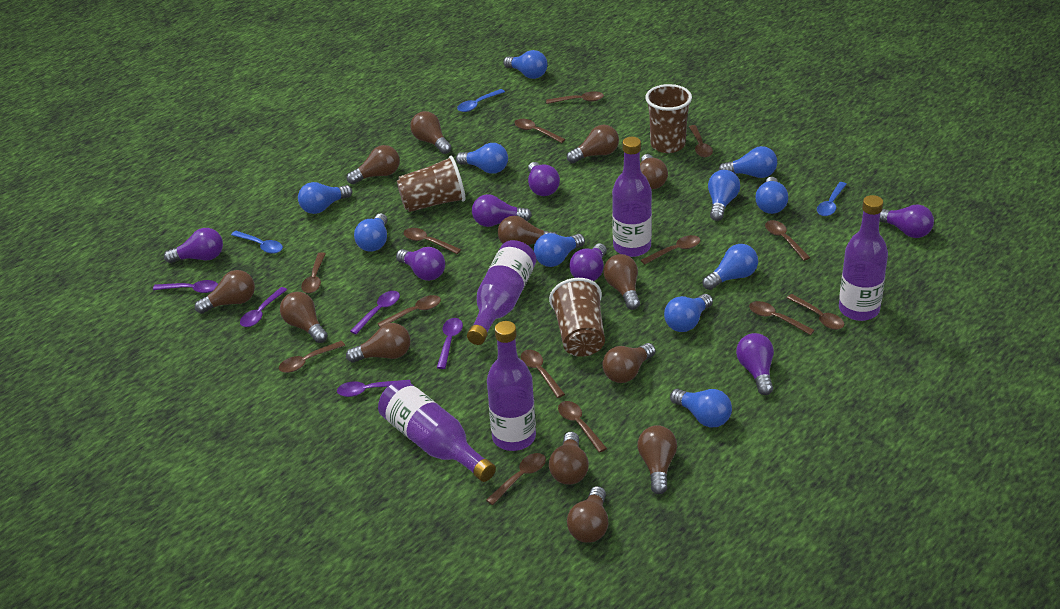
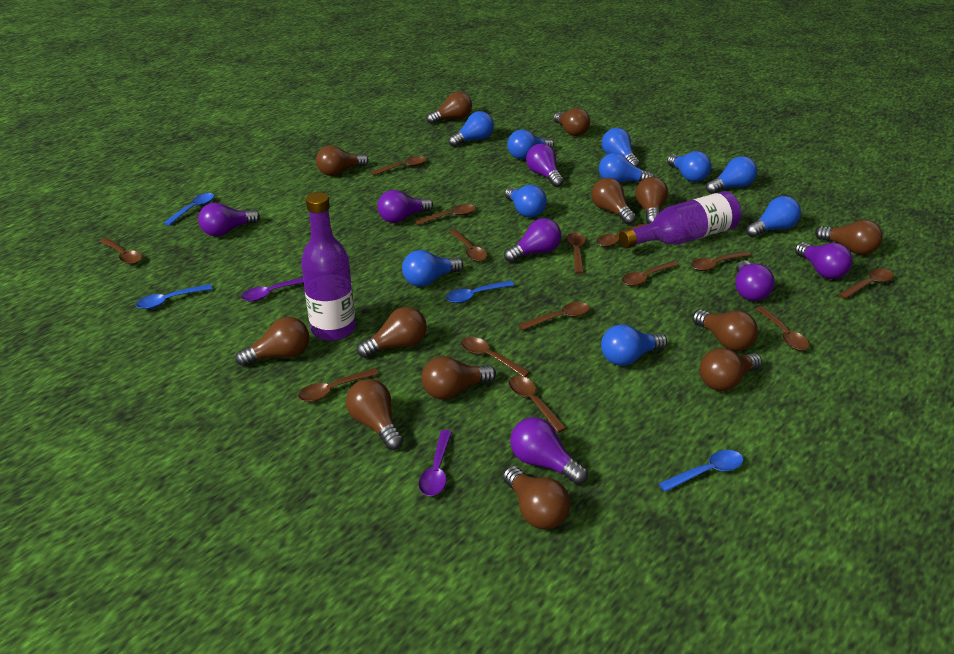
blue light bulb: [298,182,352,214] [354,213,387,252] [456,143,508,174] [504,50,547,79] [534,233,585,267] [664,294,713,332] [670,389,732,428] [703,244,758,290] [708,170,740,221] [718,146,777,178] [755,177,788,214] = 11 -> [402,250,463,287] [449,111,494,147] [505,185,547,218] [507,130,554,159] [599,153,654,183] [601,324,667,366] [602,128,640,168] [667,151,711,182] [706,156,757,194] [746,196,801,237] = 10
blue spoon: [231,231,283,254] [457,89,505,112] [817,182,847,216] = 3 -> [136,284,213,309] [164,193,214,226] [446,280,514,303] [659,450,743,492] = 4
brown cup: [397,156,466,212] [549,278,605,357] [645,84,692,153] = 3 -> none = 0
purple bottle: [378,380,496,482] [467,240,536,345] [487,321,536,451] [612,137,652,257] [839,195,888,321] = 5 -> [301,192,356,341] [619,191,741,249] = 2
purple spoon: [153,280,218,293] [240,287,287,327] [337,380,411,397] [350,291,400,334] [437,318,463,369] = 5 -> [241,278,304,301] [418,430,452,496] = 2

